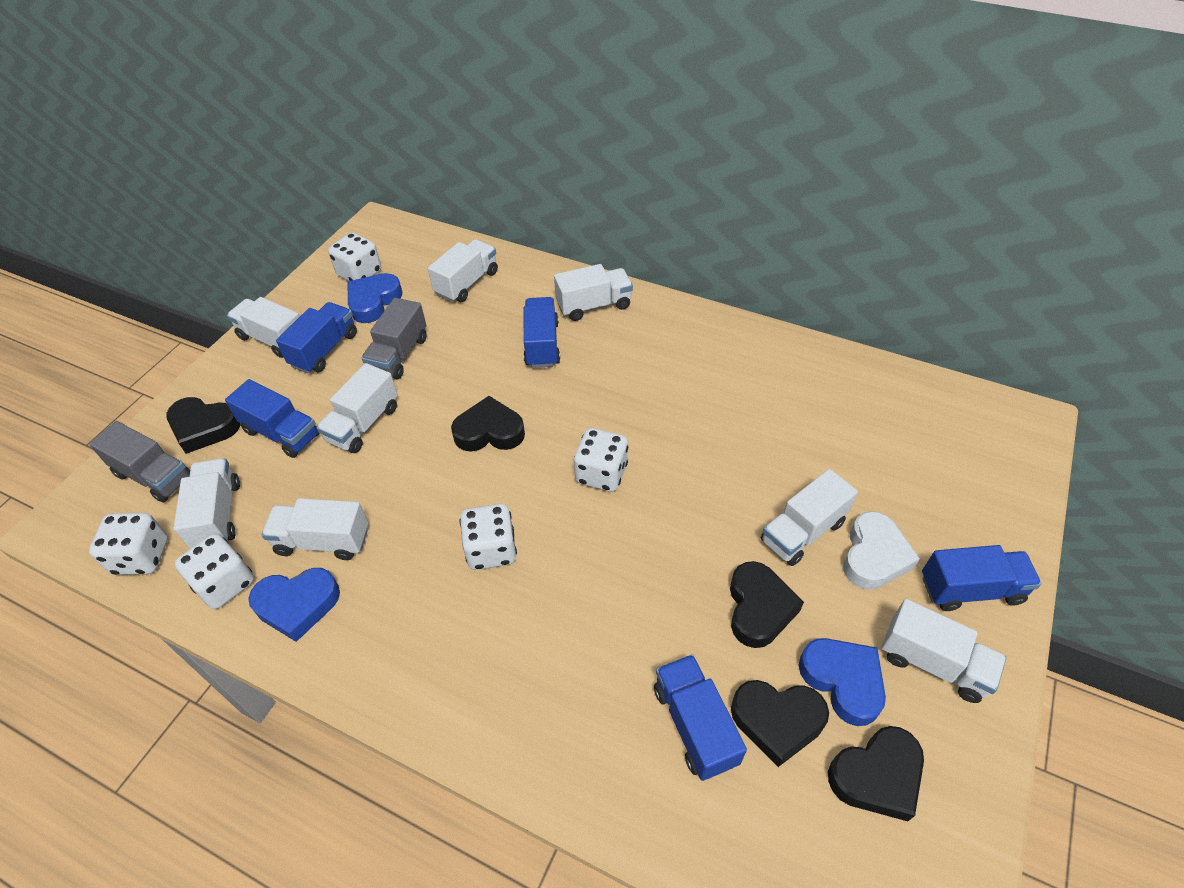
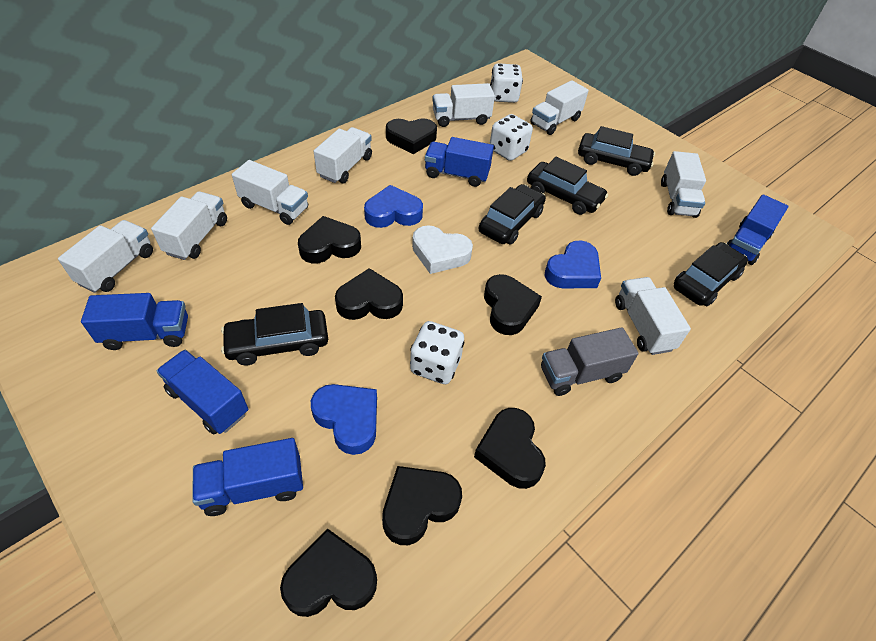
black car: none = 0 -> [221,303,328,366] [479,184,546,244] [527,157,608,215] [578,126,655,176] [674,242,748,306] = 5
black heart: [166,397,241,454] [451,396,525,451] [730,561,804,648] [731,680,829,767] [828,726,924,821] = 5 -> [280,529,377,617] [298,216,361,263] [335,268,403,320] [382,466,462,545] [386,118,437,154] [474,408,546,489] [484,274,542,335] = 7
grey truck: [89,421,190,503] [362,298,427,379] = 2 -> [541,327,639,396] = 1
white dice: [89,513,168,575] [175,534,254,609] [328,233,381,281] [460,504,517,570] [574,428,628,492] = 5 -> [410,321,464,384] [490,63,523,103] [490,114,533,161] = 3

